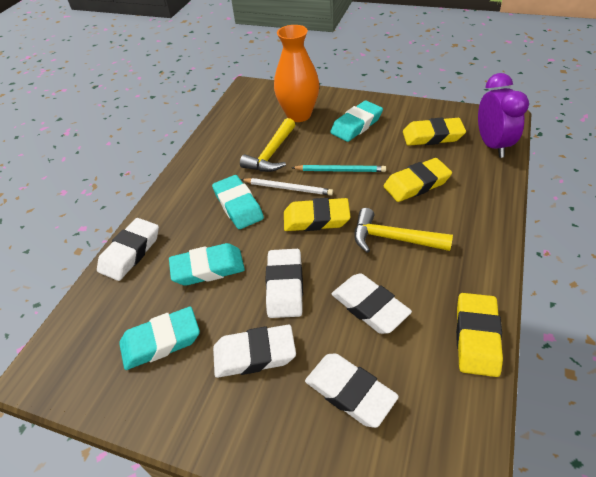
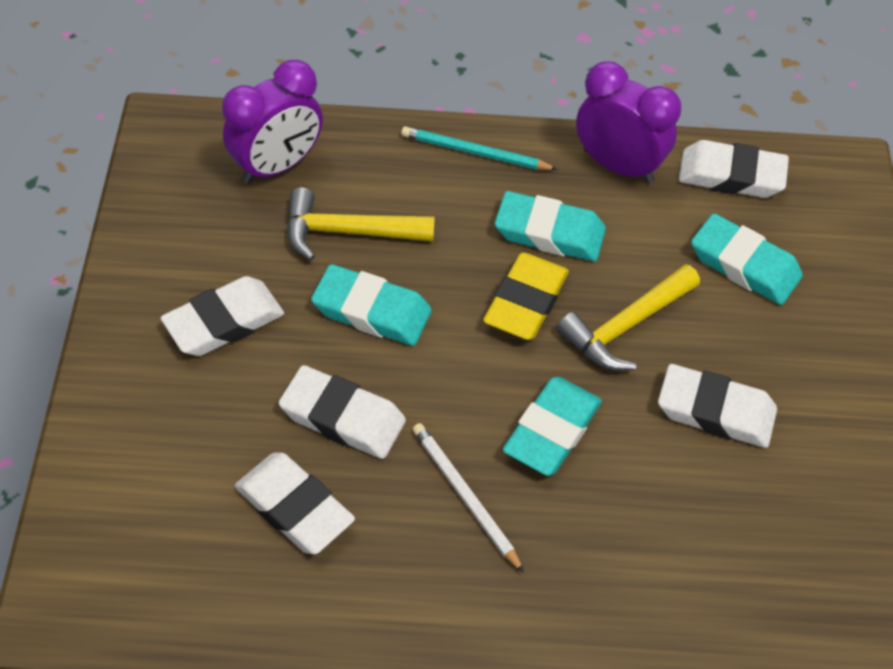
orange vase: [274,25,319,122] = 1 -> none = 0
purple clock: [478,73,529,158] = 1 -> [222,60,323,184] [576,61,681,183] = 2
yellow eraser: [284,198,351,231] [384,158,452,202] [403,118,466,146] [456,293,503,377] = 4 -> [483,253,569,340] = 1

